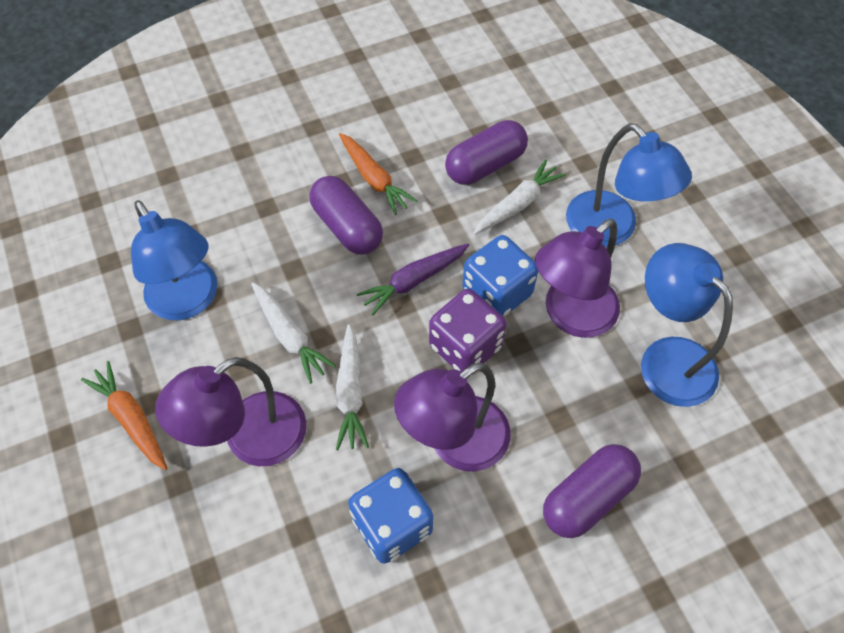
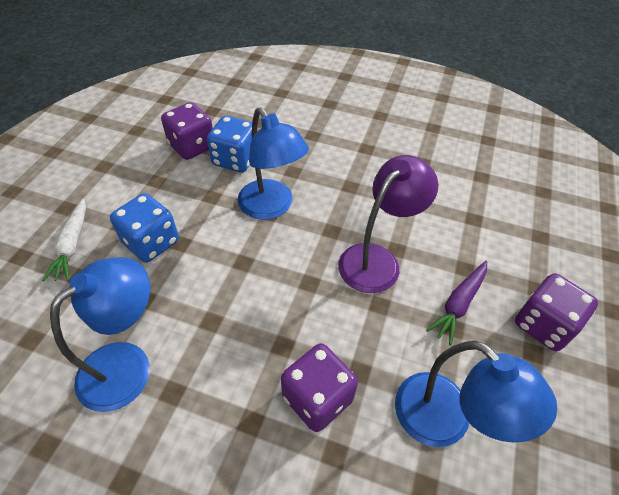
orange carrot: [81,361,168,470] [339,133,418,215] = 2 -> none = 0
purple capsule: [309,176,383,255] [445,120,528,185] [543,444,641,538] = 3 -> none = 0
purple dice: [429,289,507,372] = 1 -> [161,102,213,160] [281,343,358,432] [515,273,598,351] = 3
purple lamp: [155,357,306,466] [394,363,510,471] [535,219,620,338] = 3 -> [338,155,438,293] = 1
white carrot: [251,282,336,384] [336,324,369,450] [473,159,566,235] = 3 -> [42,199,86,281] = 1

